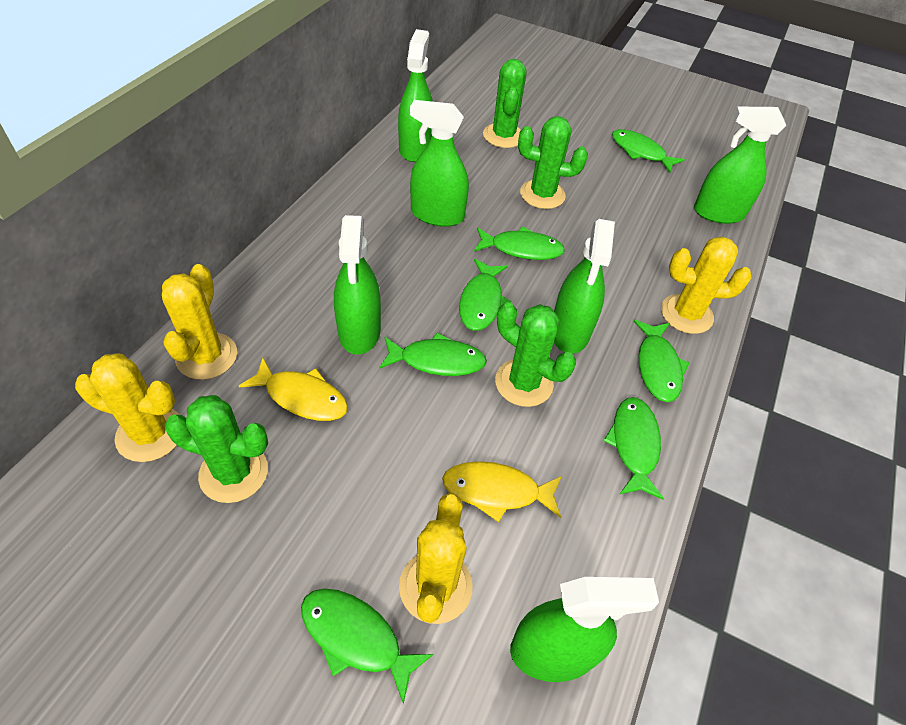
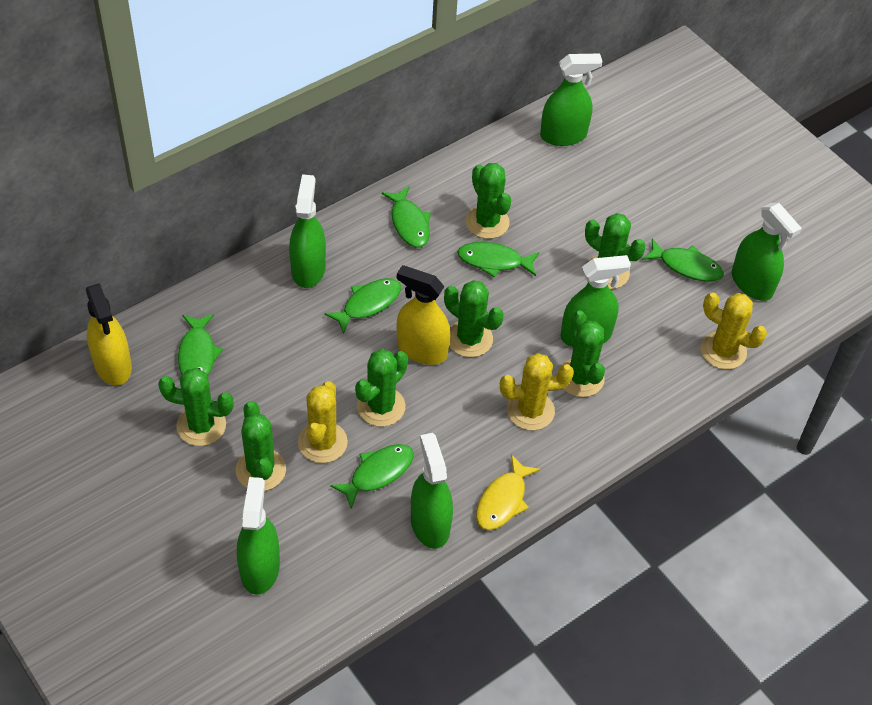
green cactus: [165,395,268,503] [483,59,527,148] [495,302,576,407] [518,116,588,209] = 4 -> [158,368,234,446] [236,401,286,491] [355,349,408,427] [444,280,504,357] [466,163,511,239] [557,310,605,397] [585,213,646,289] = 7
green fish: [301,589,434,704] [379,333,487,376] [459,259,511,331] [474,227,565,260] [603,397,664,500] [612,129,685,173] [634,320,689,402] = 7 -> [178,314,223,375] [324,278,401,334] [330,444,414,509] [382,186,431,247] [457,242,539,277] [642,238,724,282] = 6
yellow cactus: [75,353,179,462] [162,264,237,380] [399,493,473,624] [661,237,751,334] = 4 -> [298,381,348,463] [500,353,574,431] [700,292,767,369] = 3
yellow fish: [239,358,348,421] [442,461,562,522] = 2 -> [476,454,541,530] = 1
yellow spray bottle: none = 0 -> [86,283,132,386] [397,265,450,365] = 2

